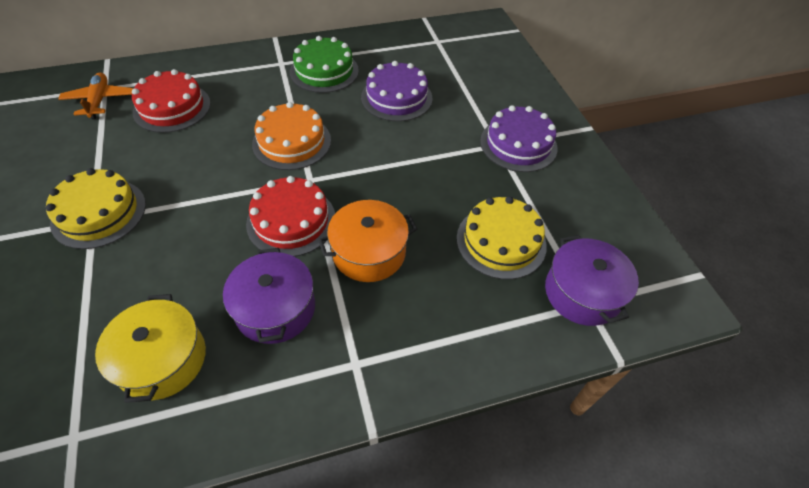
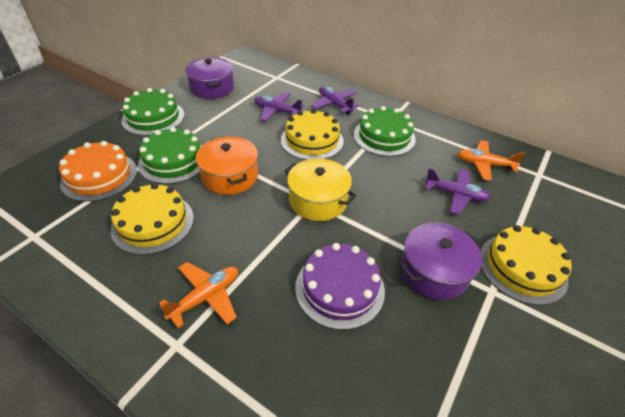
green cake: [290,36,359,93] = 1 -> [121,88,184,136] [138,127,201,184] [354,106,416,156] = 3
orange plane: [58,73,134,119] = 1 -> [159,262,238,328] [458,140,525,181] = 2
purple cake: [361,61,432,122] [480,105,558,172] = 2 -> [295,243,385,330] = 1
purple plane: none = 0 -> [254,92,304,121] [311,86,359,115] [425,168,491,215] = 3
red cake: [132,69,211,133] [246,176,335,257] = 2 -> none = 0
yellow cake: [46,168,146,249] [456,196,547,279] = 2 -> [111,183,194,255] [281,109,344,160] [480,225,572,305] = 3

